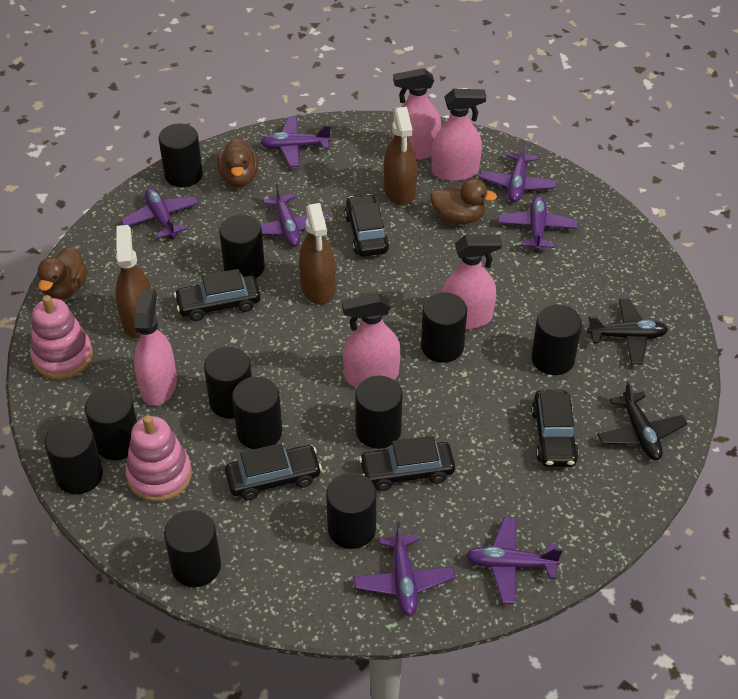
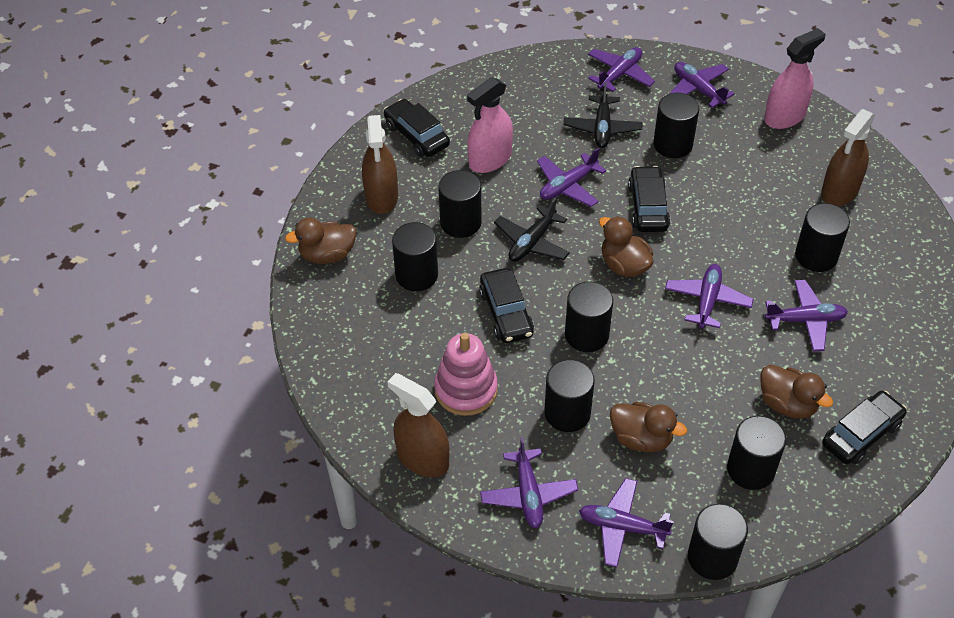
black car: [174,269,261,321] [225,443,322,500] [345,194,390,257] [359,436,455,491] [531,390,579,467] = 5 -> [383,99,450,157] [479,268,534,343] [628,166,670,232] [822,391,907,464] = 4
black cylinder: [44,420,103,494] [85,387,137,460] [158,124,203,187] [164,510,221,587] [204,347,252,419] [219,215,265,278] [232,377,282,449] [326,473,376,549] [355,376,402,449] [421,292,467,363] [531,305,582,375] = 11 -> [392,222,438,291] [438,170,482,238] [544,359,595,432] [565,281,613,352] [653,93,699,158] [688,504,748,580] [727,416,786,490] [795,203,850,272] = 8
brown duck: [37,247,88,300] [217,138,258,187] [430,179,497,224] = 3 -> [285,218,356,264] [599,216,654,277] [610,402,687,452] [761,364,833,419] = 4
pink spray bottle: [134,289,177,406] [342,293,401,387] [392,68,441,160] [432,89,486,181] [441,235,502,330] = 5 -> [467,77,513,173] [764,28,825,129] = 2
pink stacking toy: [30,295,93,379] [125,415,192,502] = 2 -> [434,333,498,416] = 1

